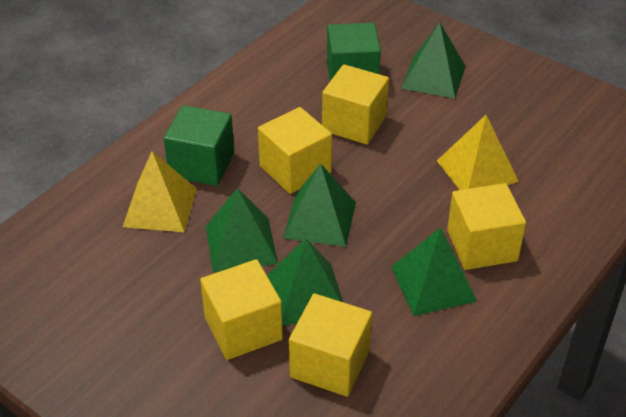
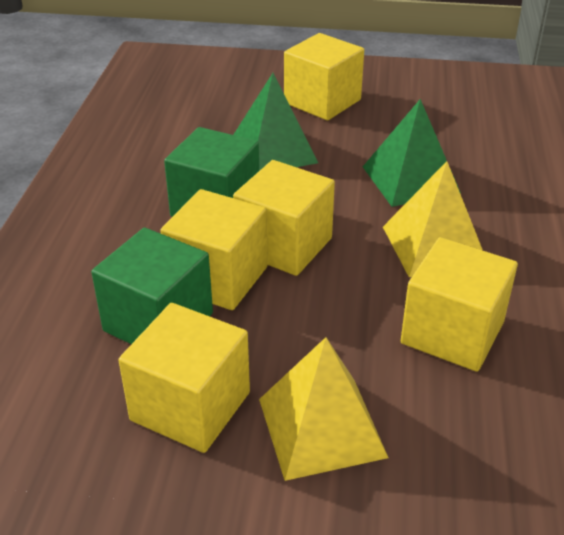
green pyramid: [206,188,278,273] [267,238,343,326] [283,163,356,247] [391,227,477,316] [401,22,466,98] = 5 -> [233,73,318,171] [363,99,461,207] = 2

